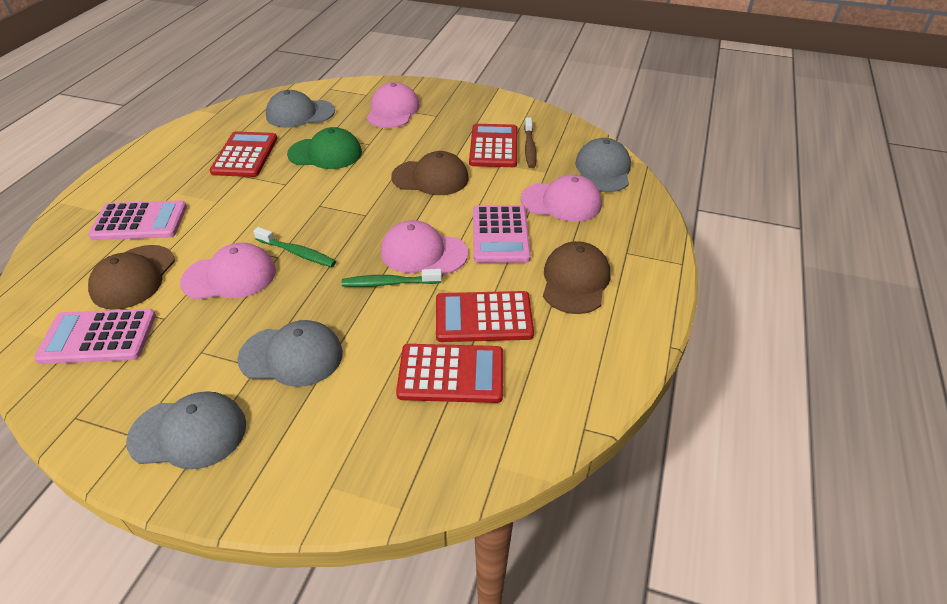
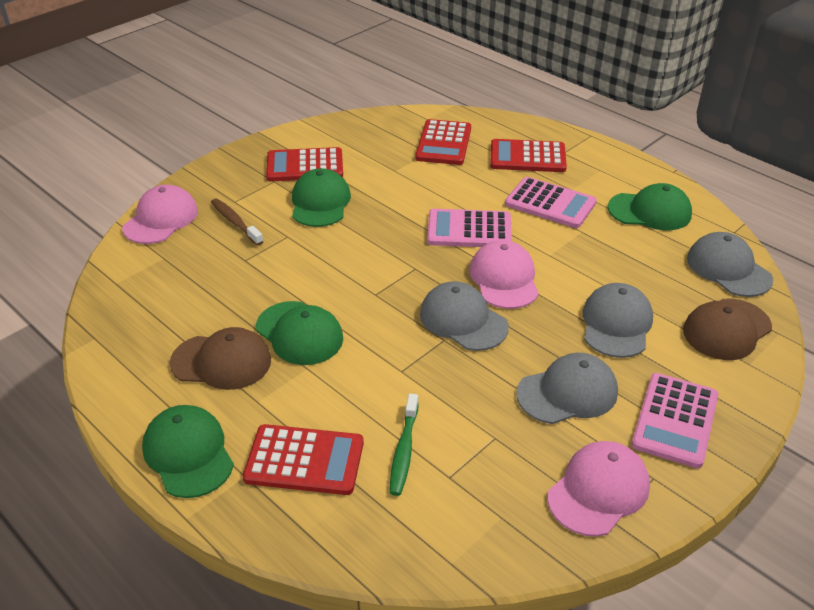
brown cap: [88,245,175,310] [391,151,469,195] [543,241,610,314] = 3 -> [170,327,271,390] [683,298,772,360] = 2
green cap: [287,127,362,169] = 1 -> [142,405,234,498] [256,301,343,365] [292,168,351,227] [608,183,692,230] = 4
green toothbrush: [253,227,336,267] [342,269,442,287] = 2 -> [390,394,419,496] = 1
pink cap: [180,243,276,300] [366,82,420,128] [381,220,468,275] [521,175,602,222] = 4 -> [122,185,198,244] [469,240,539,309] [547,441,650,537] = 3

